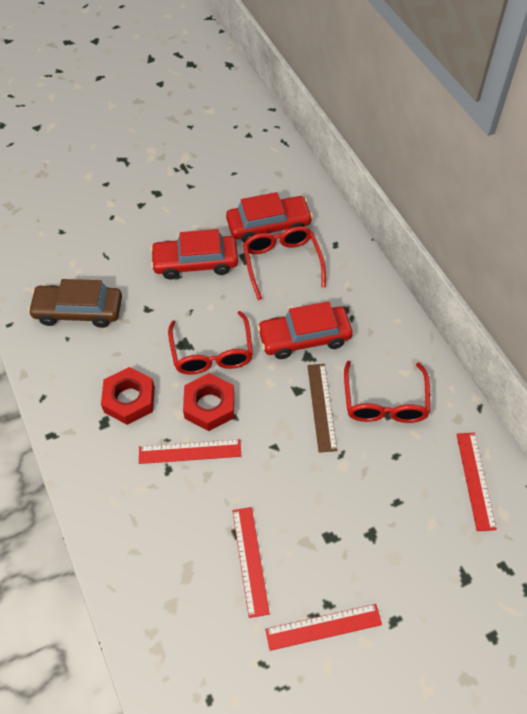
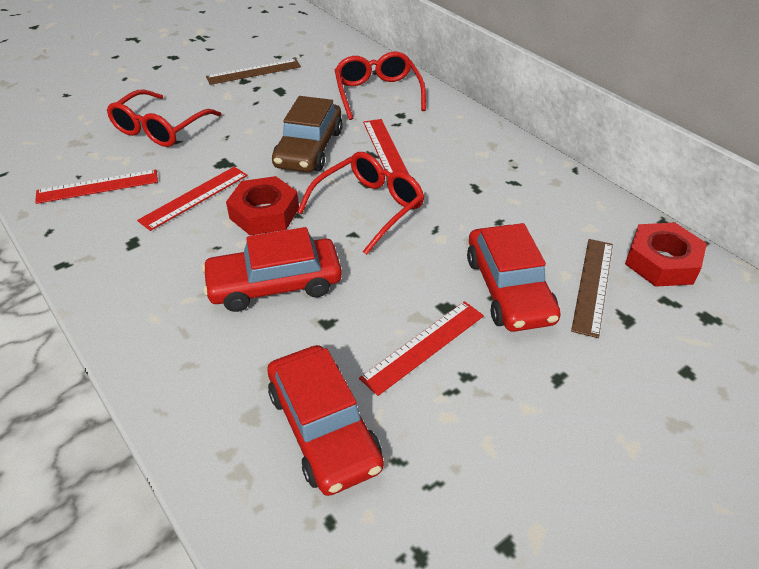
brown ruler: [307,364,337,453] = 1 -> [206,59,301,85] [571,239,613,338] = 2

